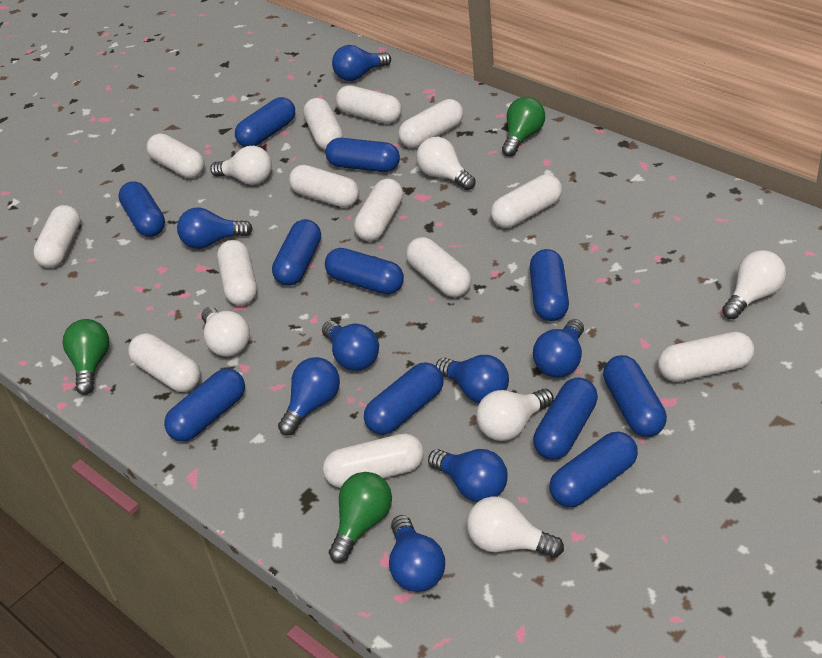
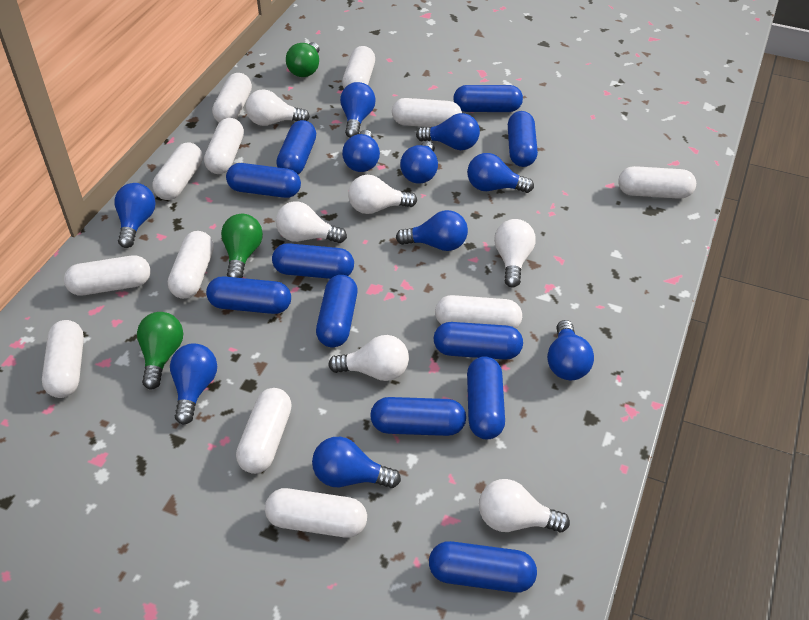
blue light bulb: [177,207,253,249] [278,357,340,436] [322,321,379,371] [332,45,391,81] [389,515,445,592] [428,449,508,502] [436,355,509,403] [533,319,584,378] = 8 -> [114,183,156,248] [170,344,217,425] [312,437,401,488] [340,82,376,138] [342,130,380,172] [396,210,468,251] [400,141,438,184] [416,113,480,150] [467,153,534,193] [547,320,594,380] = 10
white capsule: [33,205,81,268] [128,333,201,392] [146,133,205,178] [217,240,257,306] [289,165,359,208] [303,98,343,150] [323,433,424,488] [336,85,402,124] [354,179,403,241] [398,99,463,148] [406,237,471,297] [491,174,562,228] [658,332,755,382] = 13 -> [42,320,84,398] [64,256,151,295] [153,142,203,200] [168,231,214,299] [204,118,244,174] [212,73,252,122] [236,388,292,474] [265,488,367,538] [342,46,375,88] [392,98,462,127] [435,295,522,328] [618,166,696,199] = 12

